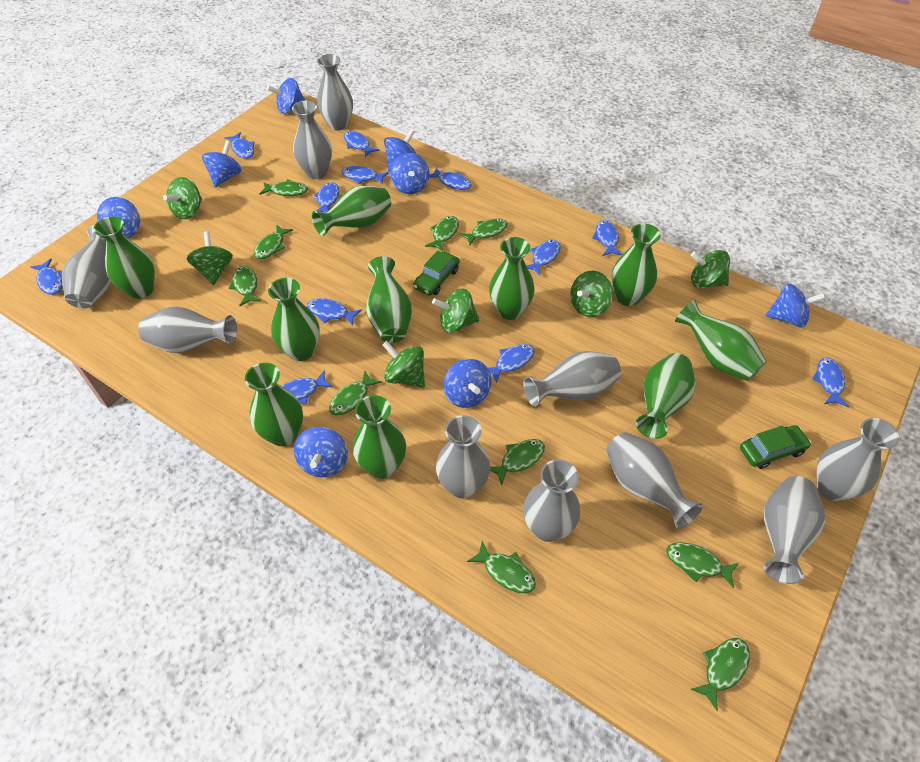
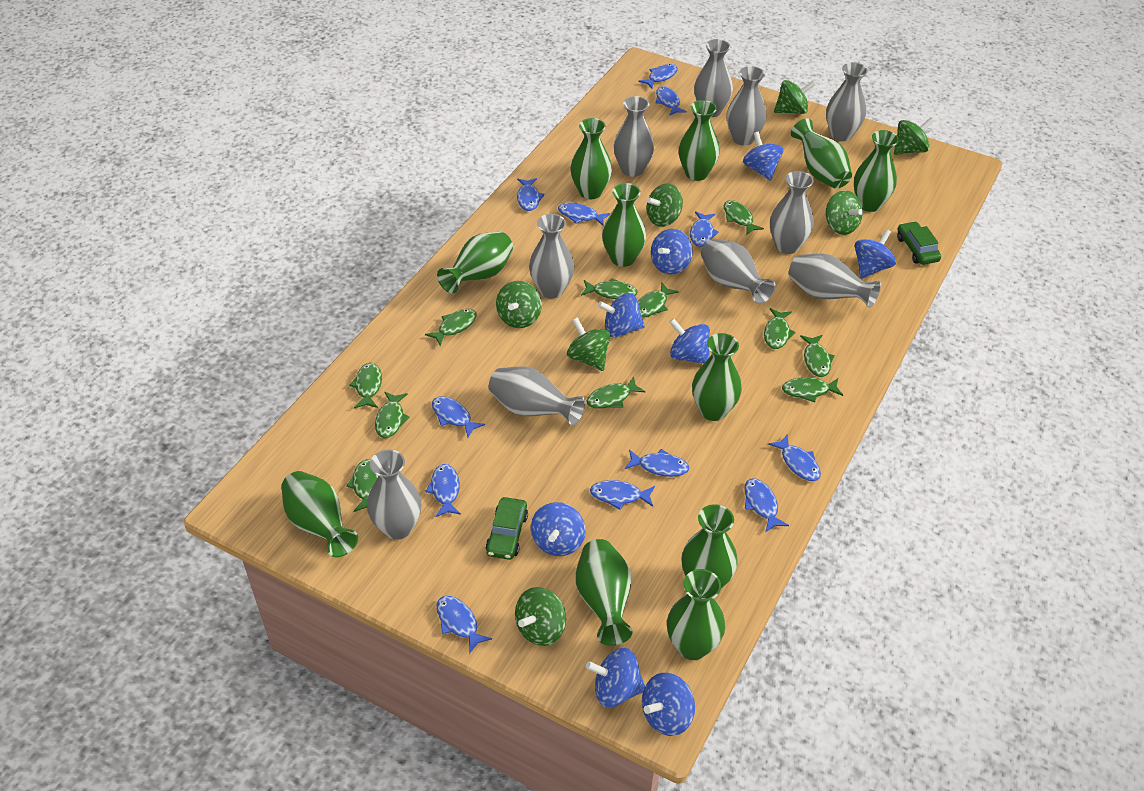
green fish: [229,266,261,306] [254,224,293,259] [259,180,308,196] [329,371,382,415] [425,216,459,251] [459,218,508,245] [467,541,536,593] [490,439,545,485] [667,542,739,588] [690,638,750,711] = 10 -> [346,459,378,512] [349,363,382,408] [375,392,410,438] [425,309,477,346] [581,278,638,299] [586,376,646,409] [638,282,679,318] [724,200,764,235] [764,308,796,349] [782,377,843,402] [800,335,835,377] = 11
green spinning top: [163,177,202,219] [187,231,233,285] [382,341,425,388] [432,289,479,333] [570,271,613,317] [691,250,730,288] = 6 -> [496,281,542,328] [515,587,566,646] [567,317,611,371] [646,184,683,227] [774,80,816,114] [826,190,863,235] [894,117,934,155] = 7
green vase: [93,216,155,299] [245,363,303,446] [268,278,320,361] [312,186,391,236] [352,395,406,479] [366,256,412,343] [489,237,535,320] [611,224,661,306] [636,353,695,439] [675,300,767,381] = 10 -> [281,471,358,557] [437,232,513,293] [570,118,612,199] [576,539,633,646] [602,183,646,267] [667,569,725,660] [679,100,720,181] [681,504,738,588] [692,333,742,421] [791,118,852,189] [854,130,899,212] = 11

